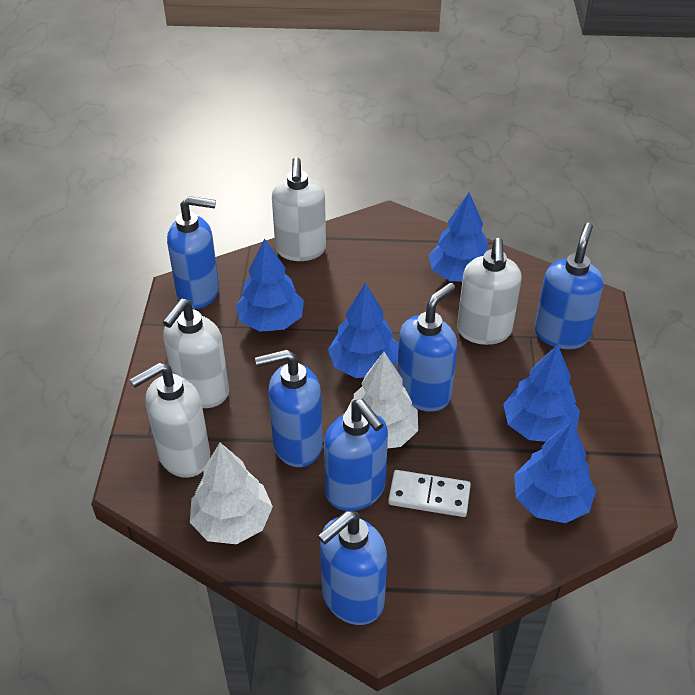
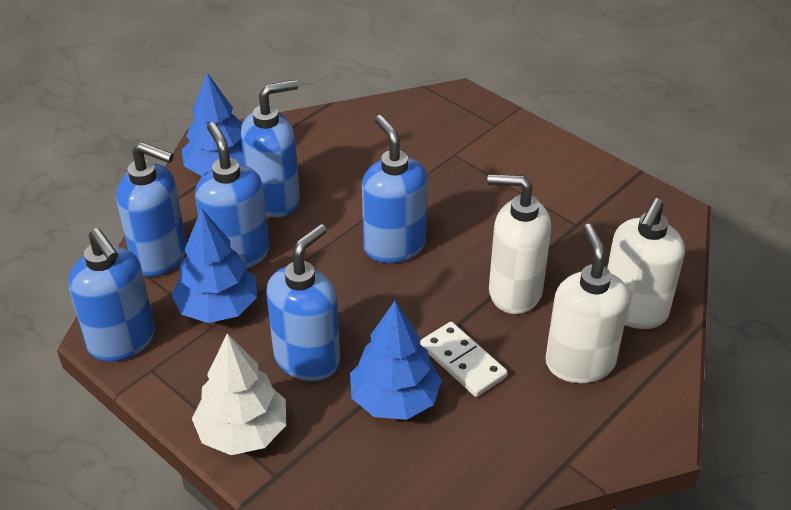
blue tree: [236,238,304,332] [328,283,399,378] [429,193,489,282] [503,344,580,442] [514,421,596,523] = 5 -> [172,208,257,323] [182,73,244,176] [350,301,442,420] = 3
white soap dispenser: [130,362,210,478] [163,299,229,408] [272,157,326,261] [457,238,522,345] = 4 -> [487,174,551,314] [545,224,630,383] [607,198,685,329] = 3
white tree: [190,443,273,544] [346,352,418,449] = 2 -> [192,334,286,455] = 1

